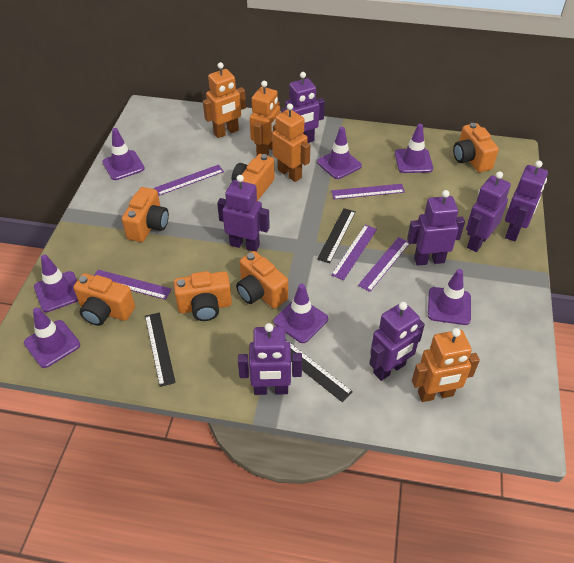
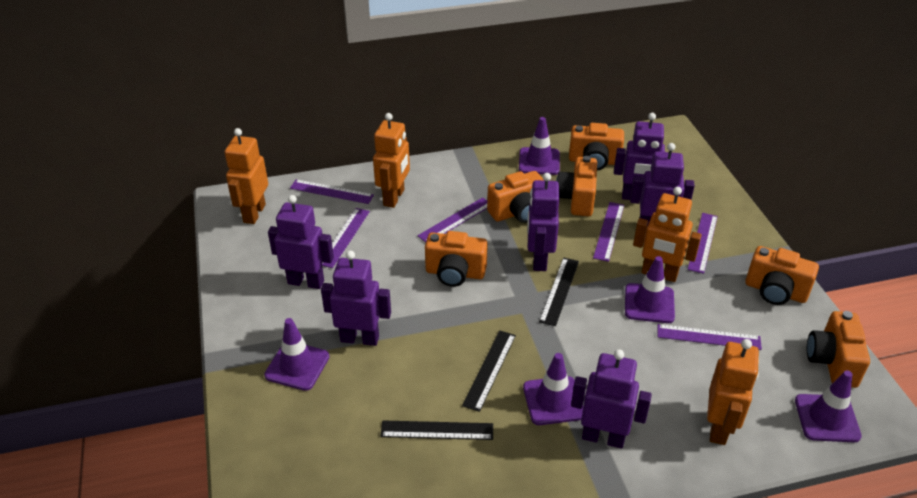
purple robot: [217,175,270,252] [238,323,302,395] [281,72,325,143] [369,302,425,381] [407,190,465,266] [466,171,511,252] [505,161,548,241] = 7 -> [268,195,334,289] [321,251,391,346] [527,173,559,271] [571,349,652,449] [614,113,665,200] [630,143,695,227] = 6
purple ruler: [94,270,172,300] [154,165,224,196] [331,184,405,199] [331,225,377,280] [358,237,409,292] = 5 -> [290,179,374,204] [322,208,370,268] [417,197,487,242] [593,202,624,262] [658,324,762,350] [688,213,718,274] = 6
purple traffic cone: [24,307,80,368] [34,255,78,312] [102,128,145,180] [273,284,328,343] [317,127,362,179] [395,124,433,173] [428,269,471,325] = 7 -> [264,318,330,391] [519,117,560,175] [523,353,583,425] [625,256,675,323] [795,370,862,442] = 5

